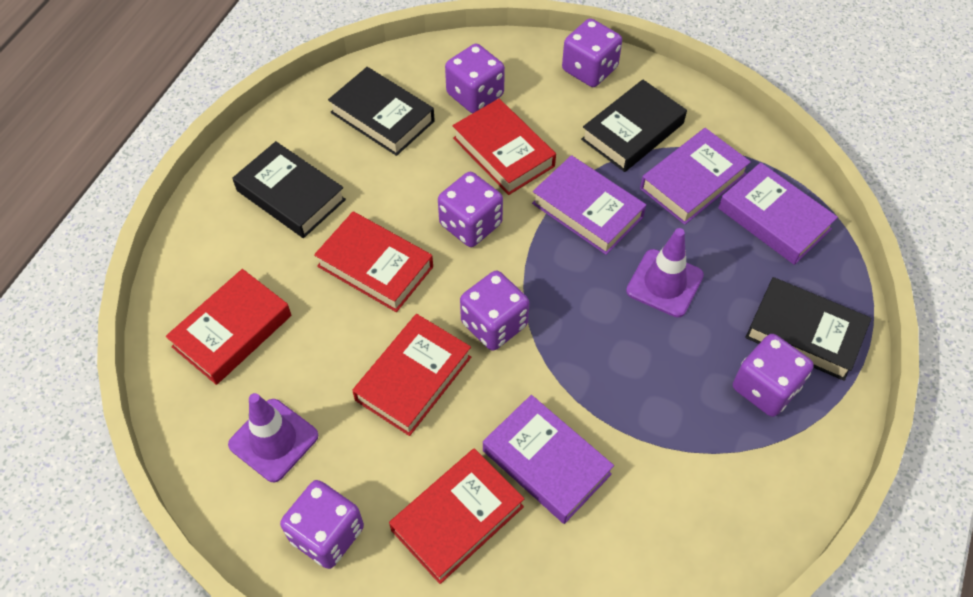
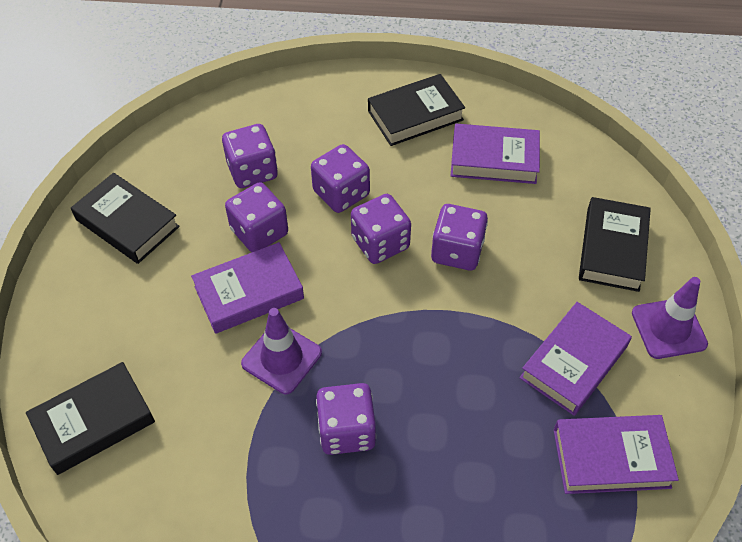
red book: [166,269,291,385] [314,211,433,312] [352,314,471,436] [389,448,525,584] [453,99,556,195] = 5 -> none = 0

